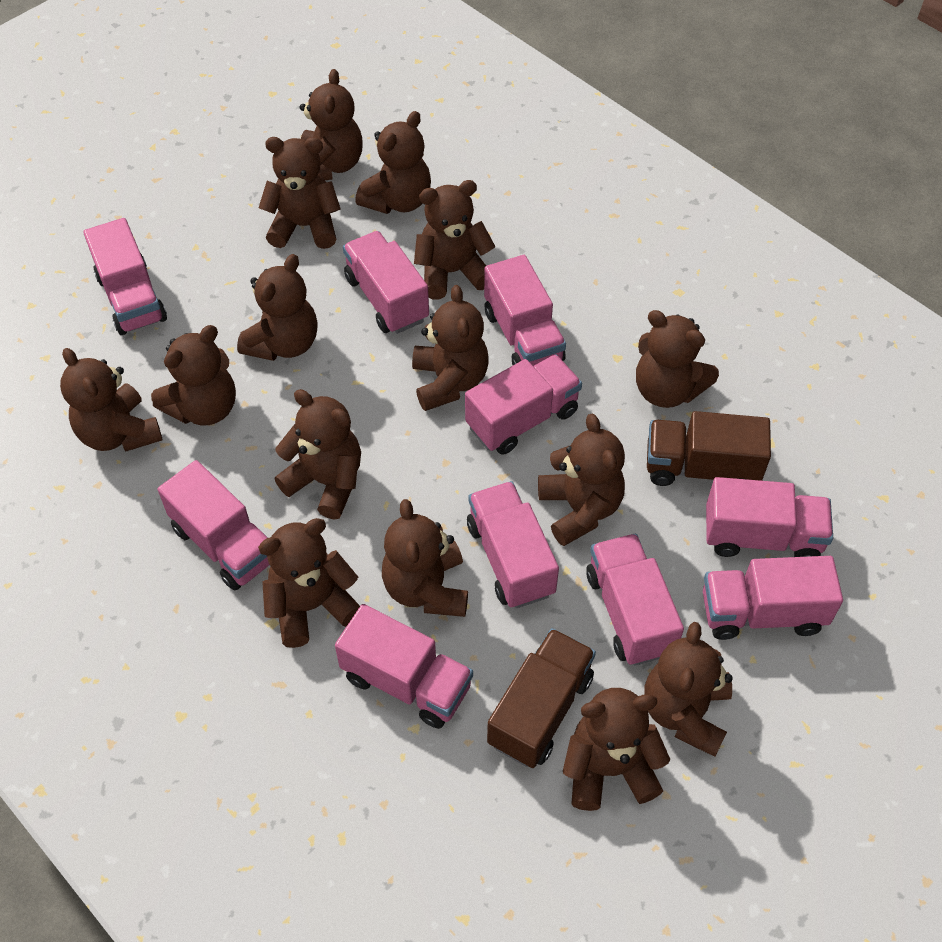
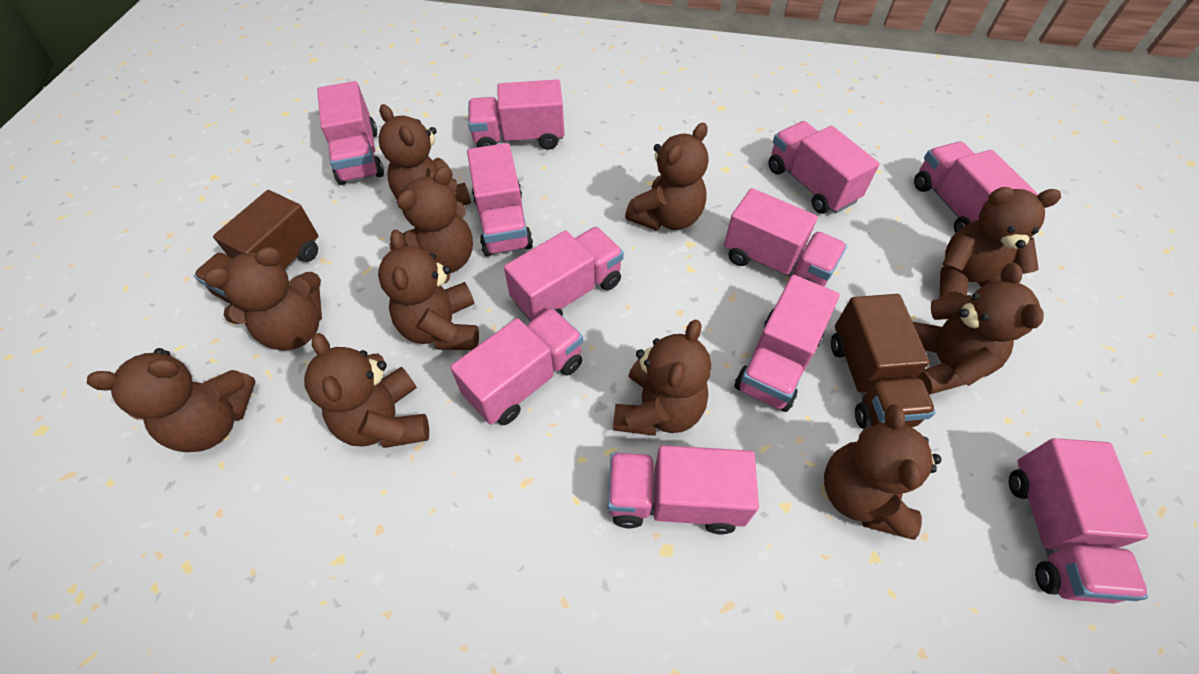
brown teddy bear: [60,348,163,452] [151,325,236,426] [237,254,318,361] [258,518,360,648] [259,137,341,249] [275,389,361,519] [300,69,363,180] [355,111,431,214] [382,499,468,617] [412,285,489,411] [414,180,496,300] [538,414,625,546] [563,688,671,811] [636,310,719,408] [644,622,733,757] = 15 -> [87,348,255,452] [204,247,322,351] [304,333,429,448] [378,230,479,350] [379,104,471,205] [390,166,473,273] [613,319,711,436] [625,123,708,231] [824,404,942,540] [913,263,1044,395] [940,187,1061,299] = 11
pink truck: [83,218,167,335] [158,460,269,590] [335,604,473,729] [343,231,429,334] [465,354,582,455] [467,481,559,608] [484,255,566,366] [586,534,684,666] [703,556,843,640] [706,477,833,557] = 10 -> [317,81,384,185] [450,308,583,425] [467,143,533,256] [468,80,564,150] [504,227,624,322] [608,445,759,534] [724,188,847,287] [734,275,840,412] [768,121,880,214] [914,141,1038,233] [1009,438,1148,603] = 11

